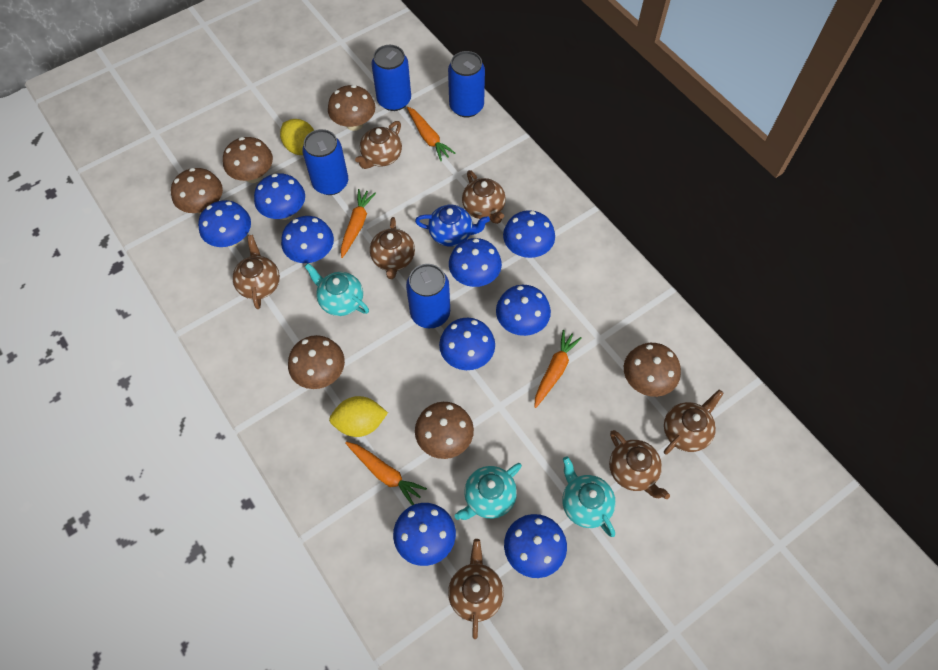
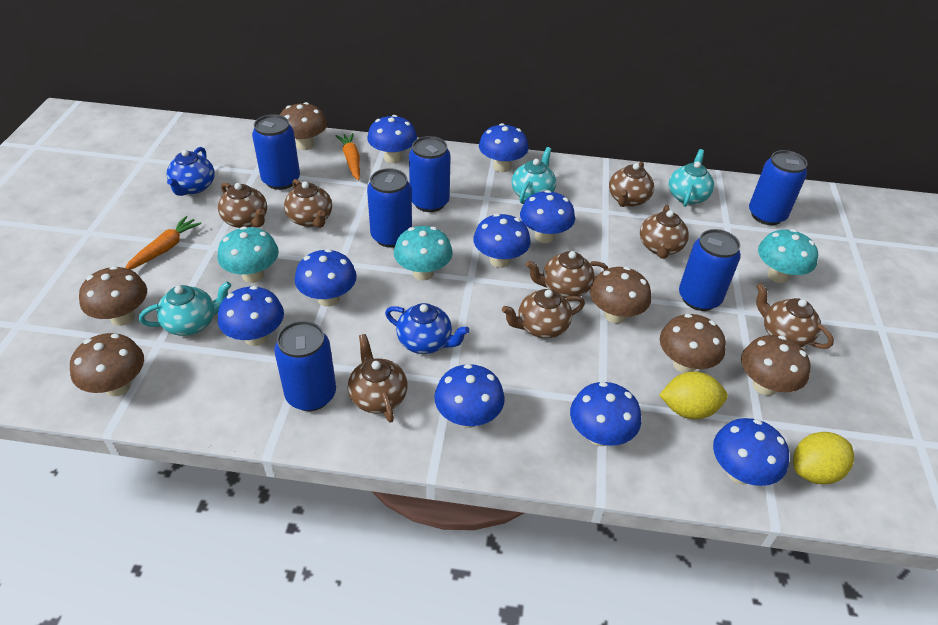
blue can: [302,129,348,195] [371,45,411,111] [406,264,450,328] [448,51,485,118] = 4 -> [252,114,300,190] [274,321,336,411] [367,168,412,248] [409,136,451,212] [679,229,741,311] [749,150,808,225] = 6
blue teapot: [415,205,490,246] = 1 -> [167,147,215,196] [385,303,470,354] = 2
brown teapot: [232,235,280,309] [355,121,402,169] [370,217,415,279] [448,539,504,639] [462,170,506,224] [609,430,670,499] [664,390,724,455] = 7 -> [218,182,267,228] [284,179,332,228] [348,334,408,423] [502,289,585,338] [526,251,608,298] [609,162,654,207] [640,205,689,259] [756,283,834,349] = 8
orange carrot: [341,189,376,258] [345,442,427,505] [407,107,456,161] [534,330,582,408] = 4 -> [125,216,201,270] [336,133,360,180] = 2
turquoise mushroom: none = 0 -> [217,226,279,283] [394,226,453,281] [758,229,818,283] = 3

